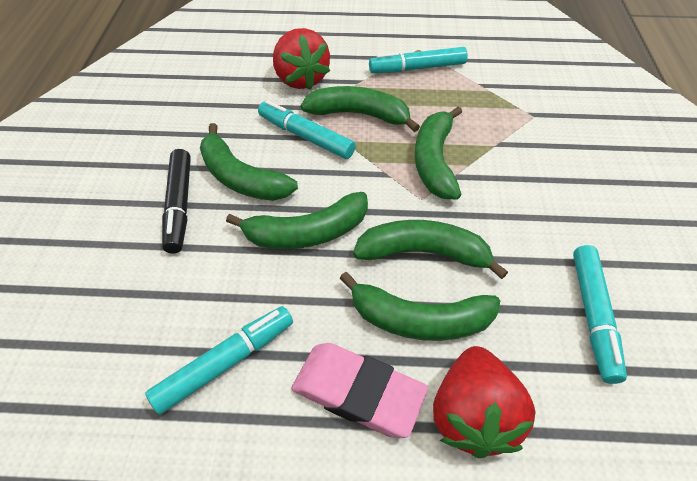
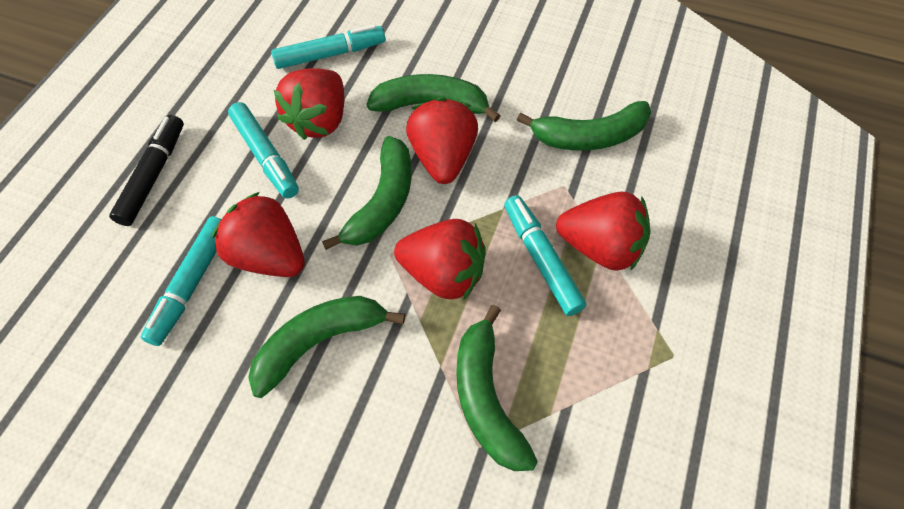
green banana: [200,123,298,201] [226,192,368,249] [300,86,420,132] [339,272,500,341] [353,220,508,279] [415,107,462,200] = 6 -> [248,296,405,398] [322,136,411,250] [366,74,500,122] [456,305,538,471] [517,101,651,150] = 5
pink eraser: [291,343,428,438] = 1 -> none = 0
red strawberry: [273,28,330,90] [433,346,536,458] = 2 -> [212,192,305,277] [274,68,344,140] [394,219,485,299] [406,97,478,184] [556,191,650,271] = 5

